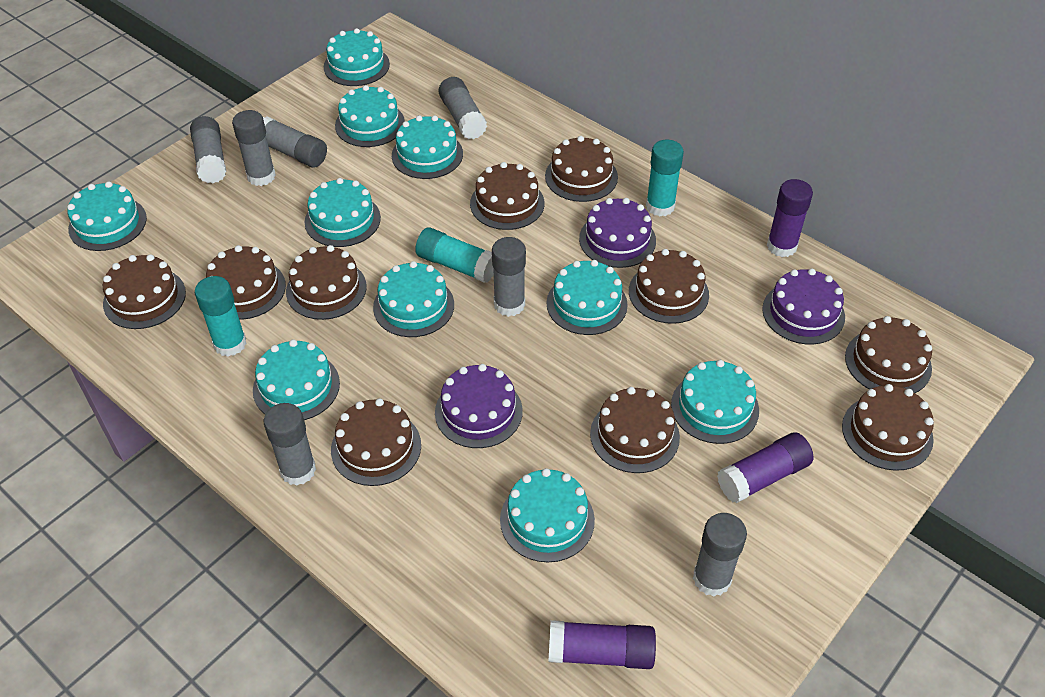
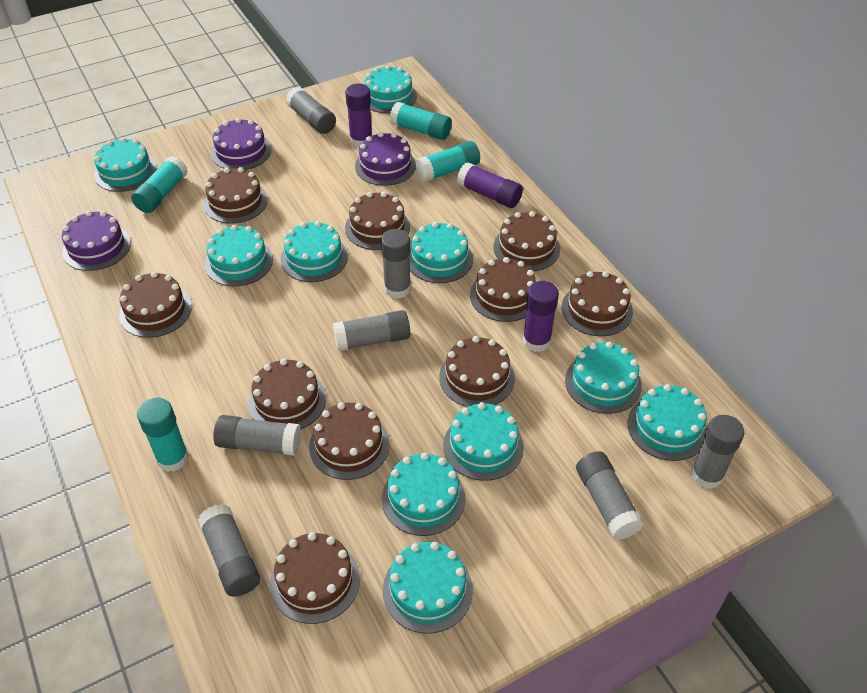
turquoise glue stick: [195,276,247,357] [415,227,494,283] [646,140,684,216] = 3 -> [131,156,188,213] [137,398,189,472] [390,102,452,140] [416,141,480,182] = 4

